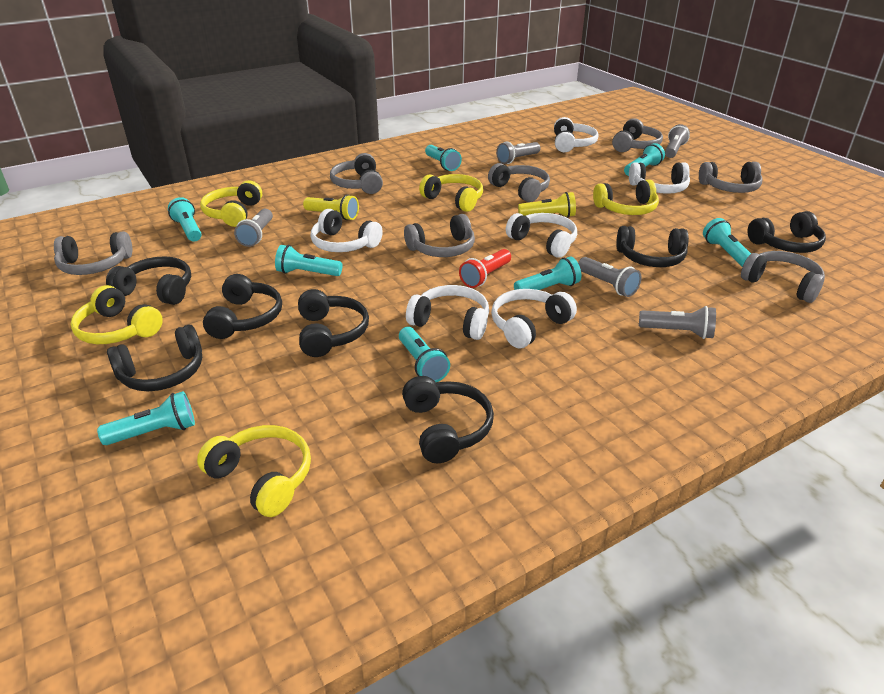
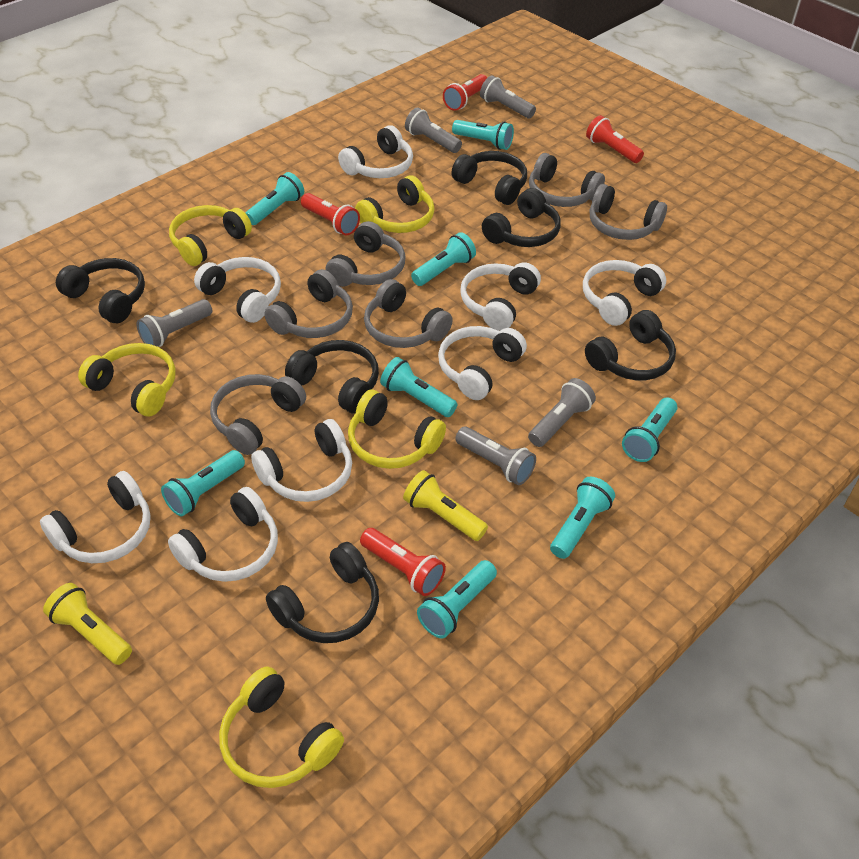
black headphones: [106,256,191,305] [107,325,202,391] [203,274,282,339] [298,289,369,357] [402,376,494,463] [616,226,689,267] [748,211,826,253] = 7 -> [56,258,145,323] [266,542,379,643] [285,340,379,414] [451,151,527,205] [482,188,561,247] [585,310,676,380] = 6
grey headphones: [54,231,132,275] [330,153,383,194] [404,214,475,257] [488,163,550,202] [612,118,663,152] [699,162,763,193] [741,251,825,303] = 7 -> [210,374,306,455] [264,269,353,338] [325,221,406,287] [364,279,453,348] [529,153,605,207] [590,184,667,240] = 6
red flashlight: [459,249,511,288] = 1 -> [301,193,360,235] [360,528,446,596] [443,74,487,111] [586,115,644,163] = 4
white headphones: [311,209,383,252] [406,285,489,340] [491,289,577,348] [506,213,577,258] [554,117,599,152] [629,162,690,194] = 6 -> [40,471,151,563] [168,487,278,582] [194,257,281,323] [251,419,352,502] [338,125,413,178] [438,326,527,400] [460,262,541,331] [583,260,666,326] = 8

